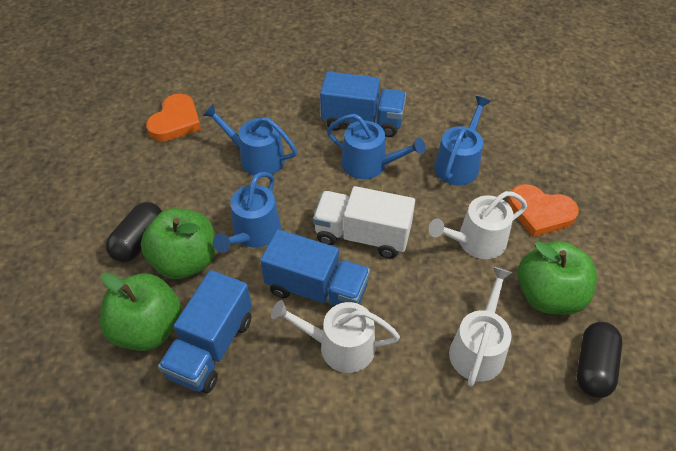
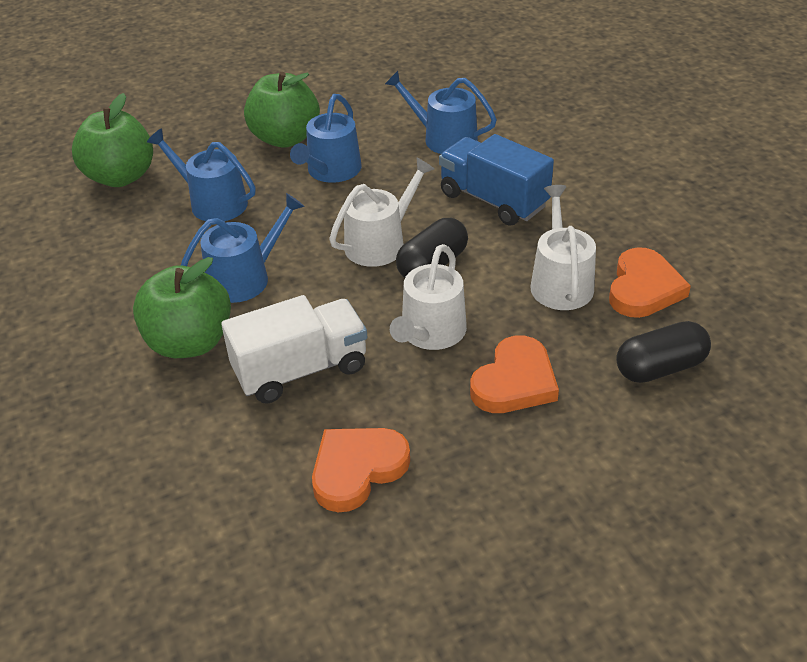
blue truck: [158,270,252,393] [260,229,370,307] [320,71,406,137] = 3 -> [439,134,554,226] = 1
orange heart: [146,93,201,141] [508,184,579,237] = 2 -> [312,428,410,512] [470,335,559,413] [609,247,691,318] = 3

